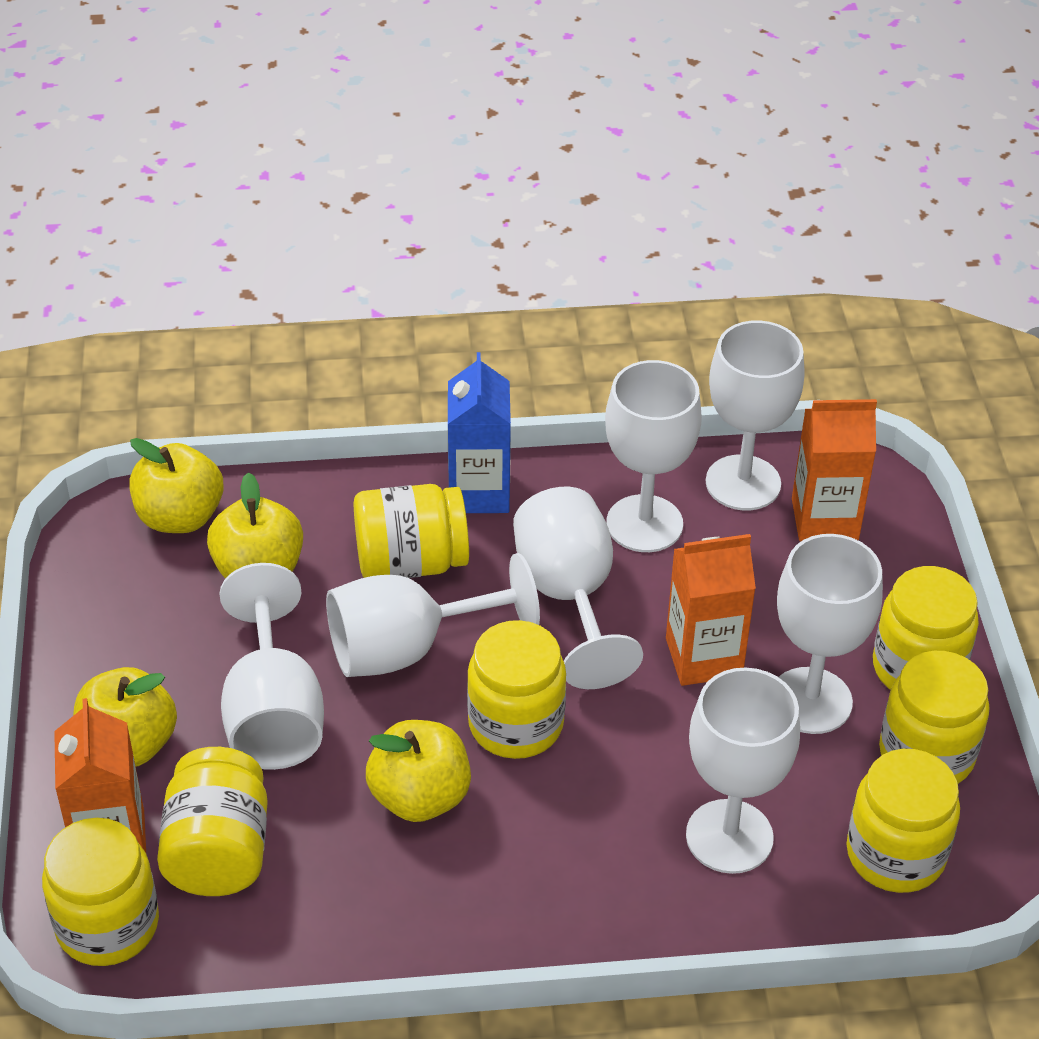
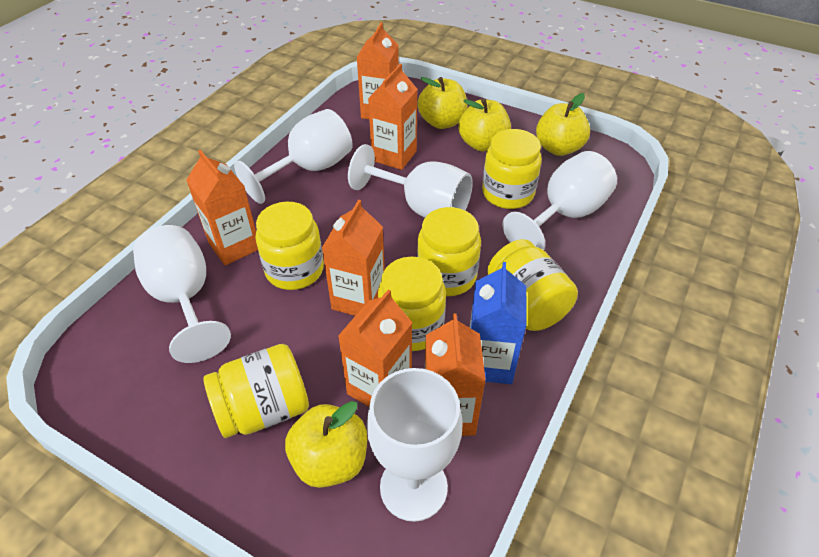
orange carton: [54,698,146,853] [666,534,756,686] [792,399,877,541] = 3 -> [186,150,258,265] [322,200,385,316] [338,290,413,407] [357,22,399,119] [368,64,417,170] [425,313,486,436] = 6
white goblet: [220,563,324,770] [326,553,540,677] [513,487,643,689] [605,360,702,552] [686,667,800,874] [706,321,805,511] [777,534,883,734] = 7 -> [133,225,231,363] [234,109,353,204] [348,144,473,218] [367,368,463,522] [502,151,617,250] = 5
yellow jar: [42,818,159,966] [157,747,268,896] [354,484,469,578] [467,620,566,759] [846,749,960,893] [873,566,979,690] [879,651,989,784] = 7 -> [203,344,309,438] [256,202,324,290] [378,256,446,351] [417,207,481,296] [482,129,542,209] [487,239,578,331] = 6

